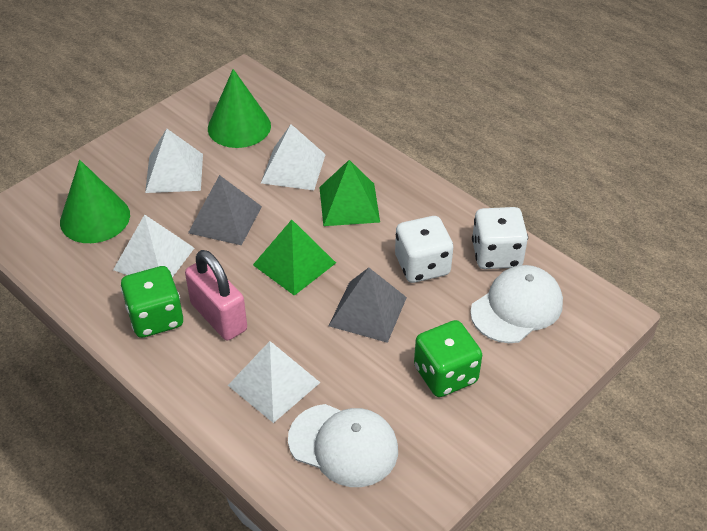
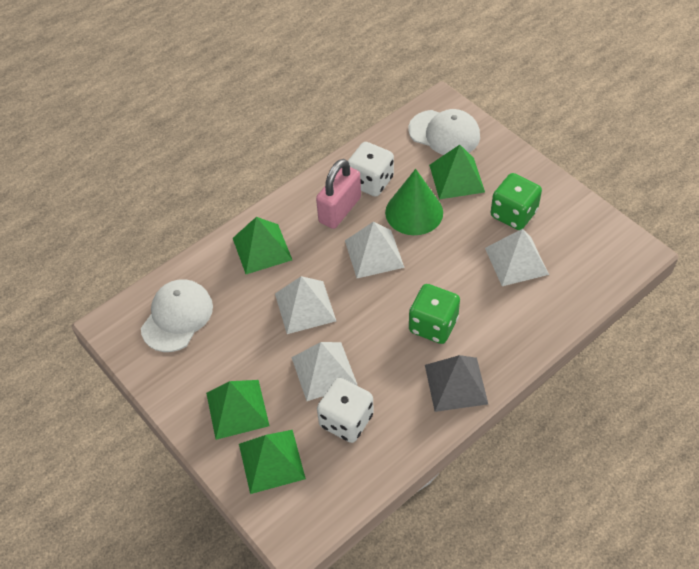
green cone: [60,160,130,243] [208,69,271,148] = 2 -> [385,169,443,235] = 1
green pyramid: [253,220,336,296] [319,160,380,226] = 2 -> [206,380,269,440] [233,217,292,274] [239,430,306,494] [429,145,485,199] = 4
grey pyramid: [188,175,262,245] [329,268,407,343] = 2 -> [425,355,488,412] = 1

